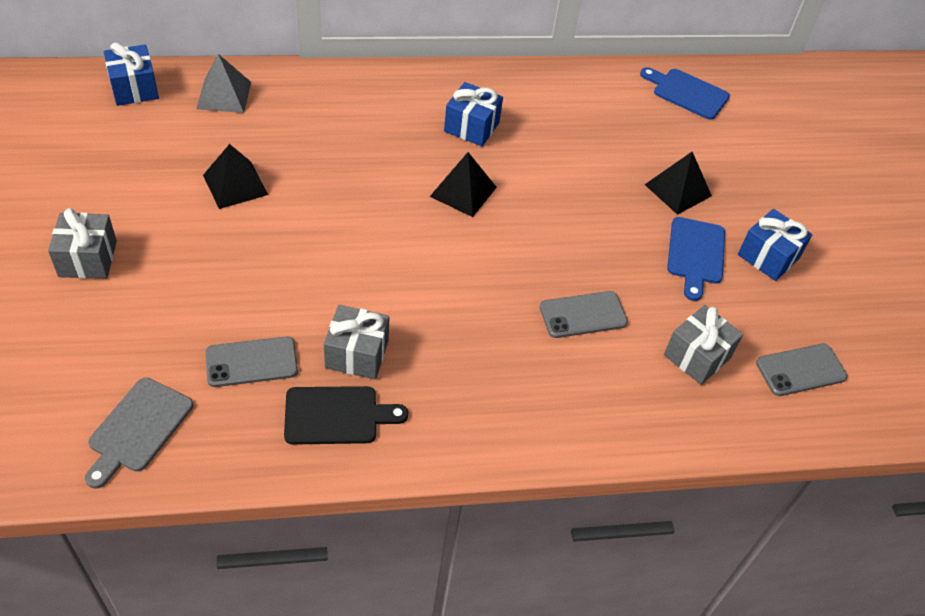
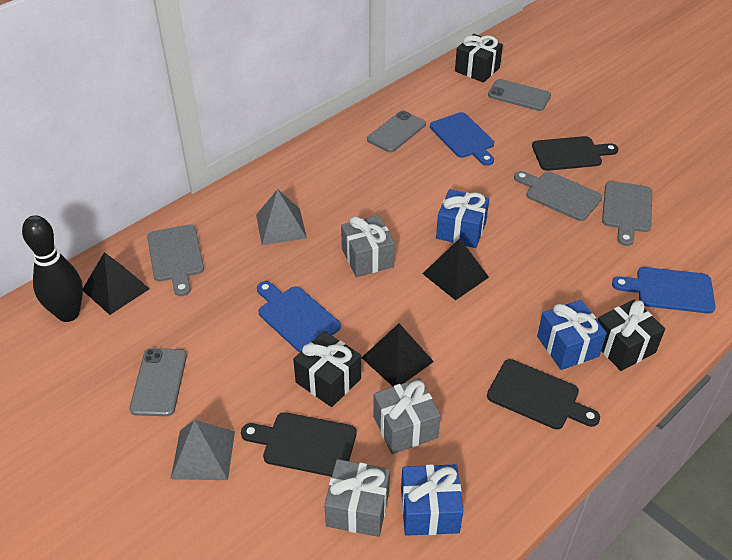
black bowling pin: none = 0 -> [22,215,83,322] = 1
black cutting board: [284,386,408,445] = 1 -> [241,412,356,477] [487,359,600,430] [532,136,618,171] = 3
black gift: none = 0 -> [293,331,361,407] [455,34,503,83] [597,300,665,371] = 3
blue cutting board: [640,67,730,120] [667,217,725,301] = 2 -> [257,281,341,352] [430,112,494,166] [612,267,715,314] = 3
grey cutting board: [85,377,193,489] = 1 -> [147,224,204,296] [514,171,602,221] [602,181,652,246] = 3
grey pyramid: [196,54,251,113] = 1 -> [171,420,235,480] [256,189,307,245] = 2

